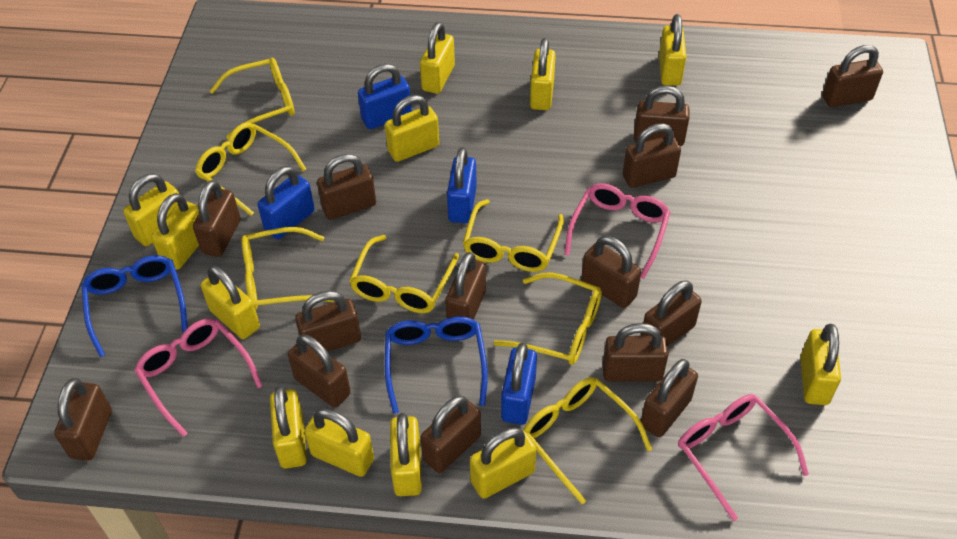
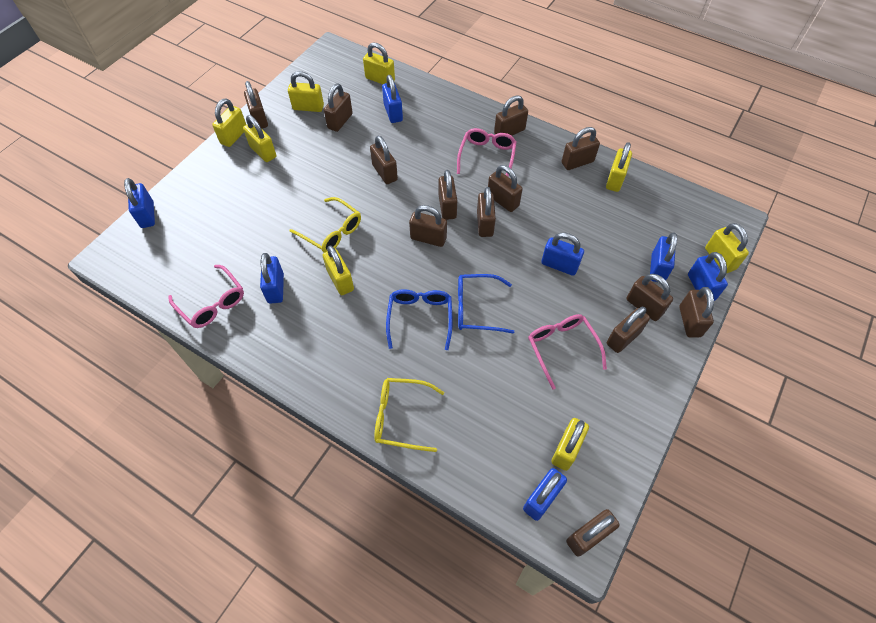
blue padlock: [257,166,315,239] [358,64,412,129] [447,147,477,223] [501,343,537,425] = 4 -> [124,178,155,228] [260,253,284,304] [382,75,403,123] [523,468,567,521] [541,233,584,276] [650,232,677,282] [688,252,728,301] = 7
brown padlock: [54,378,112,461] [193,180,241,257] [288,334,351,408] [295,291,361,352] [317,154,376,220] [420,396,481,473] [445,252,486,320] [581,236,641,308] [602,323,669,382] [623,123,681,188] [634,86,690,146] [641,280,702,346] [641,359,698,437] [822,45,883,107] = 14 -> [244,81,268,129] [324,83,353,132] [370,136,398,184] [409,205,447,247] [439,170,457,220] [477,187,496,237] [488,165,523,212] [494,95,528,136] [562,127,600,170] [566,509,620,557] [607,307,650,353] [627,274,673,321] [679,287,714,338] = 13
yellow glasses: [195,122,306,216] [209,58,295,139] [242,227,334,310] [349,235,459,313] [463,199,564,272] [493,273,602,365] [524,377,652,504] = 7 -> [290,197,361,253] [374,378,444,452] = 2
yellow padlock: [123,173,179,246] [151,193,199,270] [201,266,260,339] [270,386,307,469] [304,409,374,477] [385,95,439,162] [390,413,422,496] [420,22,455,94] [470,427,536,499] [530,38,556,110] [659,14,686,86] [800,324,841,405] = 12 -> [212,99,246,147] [243,115,276,162] [288,71,324,112] [323,246,354,295] [363,42,395,84] [551,418,589,471] [606,142,632,192] [705,223,749,273] = 8

